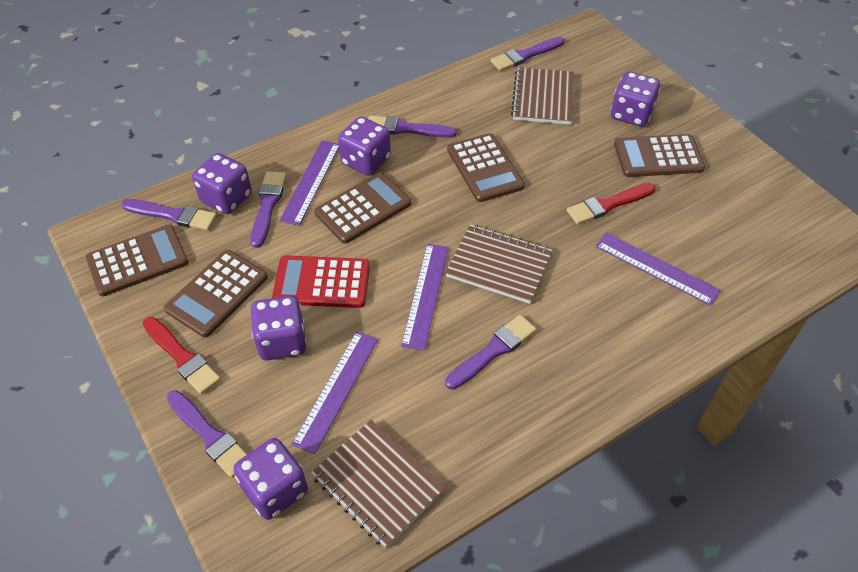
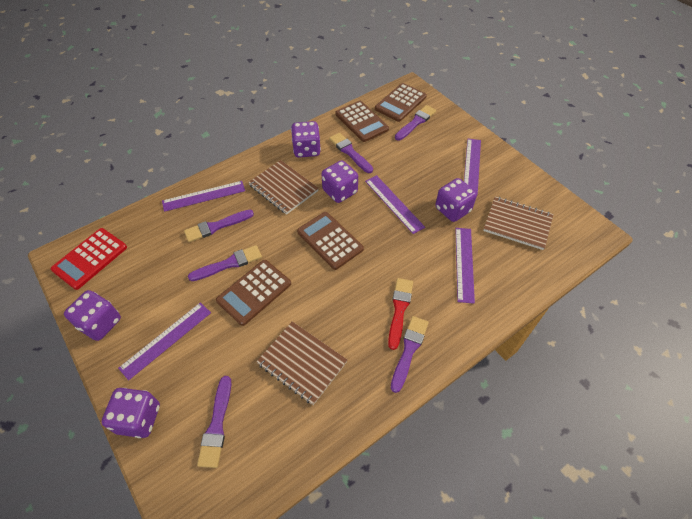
brown calculator: [86,224,188,296] [164,250,268,337] [314,172,411,244] [447,133,525,202] [614,134,705,177] = 5 -> [216,260,291,326] [297,212,364,270] [335,101,389,142] [375,83,427,122] = 4
purple ruler: [279,141,339,226] [292,331,378,454] [401,244,449,350] [596,232,721,306] = 4 -> [118,302,211,380] [162,181,245,212] [365,175,425,234] [455,228,475,304] [464,138,481,195] = 5
red brush: [143,317,221,394] [567,183,656,225] = 2 -> [388,278,413,350] = 1

